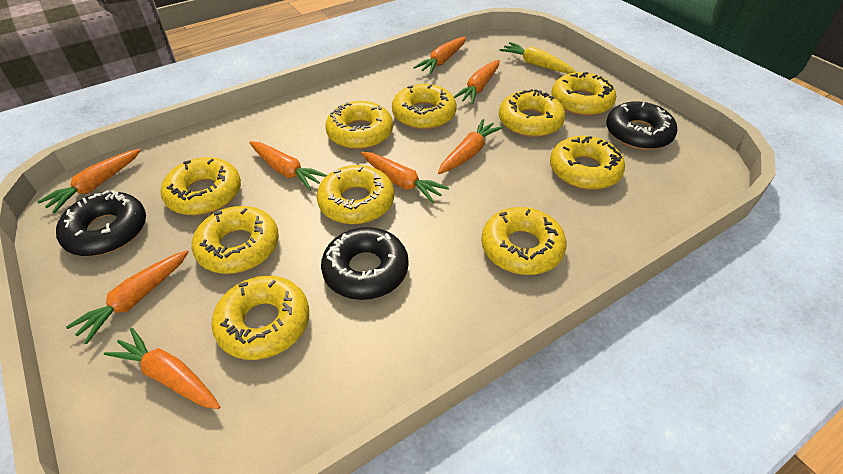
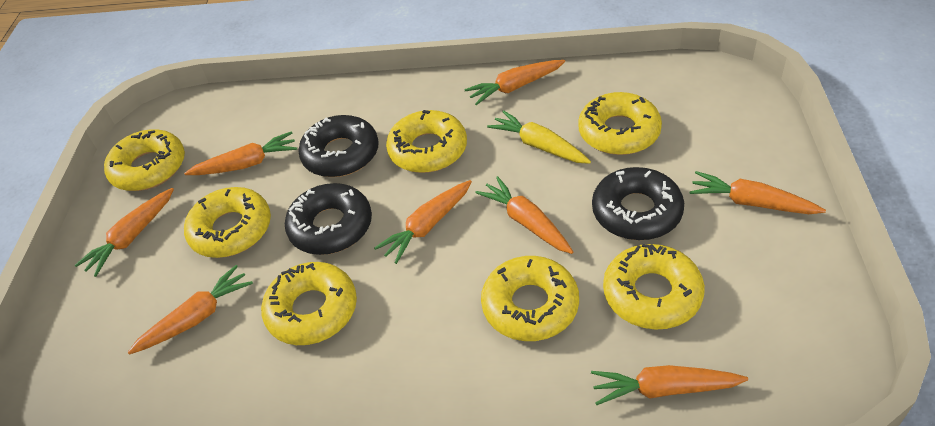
yellow donut: [161,157,241,215] [192,206,279,274] [212,276,309,360] [317,165,394,224] [325,101,393,149] [392,84,456,129] [481,207,567,275] [499,89,565,137] [550,136,625,190] [551,72,616,116] = 10 -> [104,129,185,191] [184,187,271,258] [261,262,357,345] [386,110,467,173] [481,256,579,341] [578,92,662,155] [603,244,705,330] = 7

